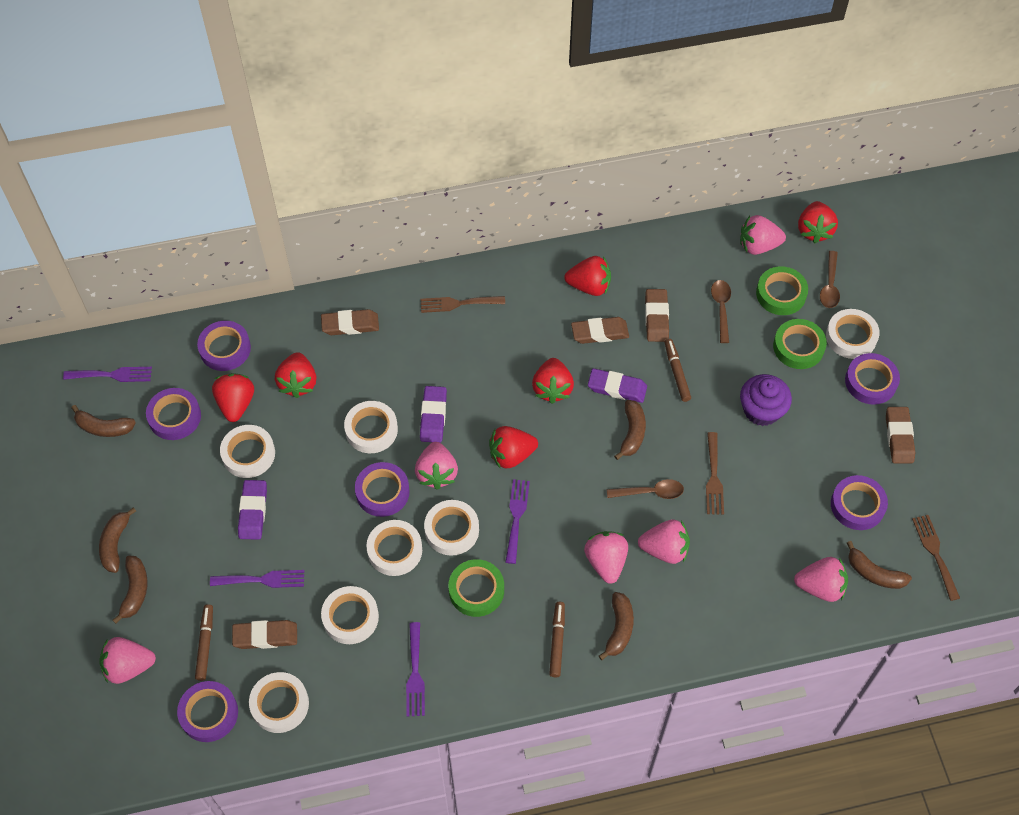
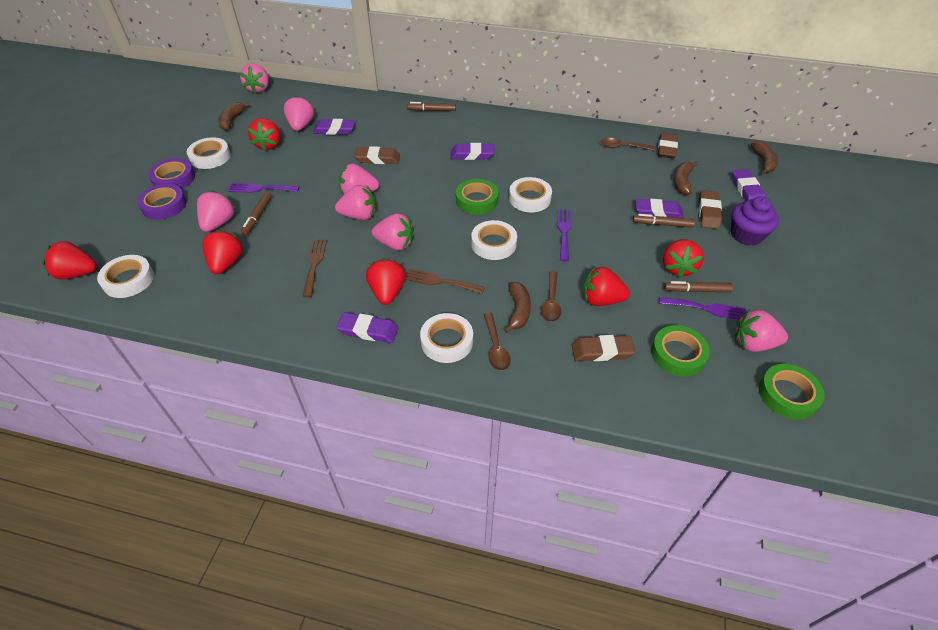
brown banana: [71,405,136,437] [99,507,136,573] [113,556,148,624] [599,592,634,660] [614,400,646,460] [847,541,912,589] = 6 -> [218,102,250,131] [504,282,531,333] [673,161,698,195] [751,141,778,174] = 4
brown eraser: [232,620,297,649] [321,309,379,335] [571,317,629,344] [645,289,669,342] [886,407,915,463] = 5 -> [354,146,400,164] [571,335,636,361] [658,133,678,159] [699,190,722,229] = 4
brown fork: [421,296,505,313] [706,432,724,515] [912,515,960,601] = 3 -> [303,240,327,297] [405,268,485,294] = 2
brown marker: [195,604,213,681] [549,602,565,677] [664,339,691,402] = 3 -> [241,193,271,236] [407,102,456,111] [633,214,695,228] [664,281,733,292] = 4
pink strawberry: [99,637,156,684] [415,442,458,490] [584,531,628,584] [638,520,690,564] [740,215,786,255] [794,557,848,602] = 6 -> [197,191,235,232] [240,63,269,94] [283,96,314,131] [335,185,376,220] [339,163,379,194] [372,213,414,250] [735,309,788,352] = 7
purple eraser: [238,480,267,540] [420,386,447,443] [588,368,647,403] = 3 -> [313,119,355,135] [336,312,398,343] [451,143,495,160] [635,199,684,218] [732,170,766,201] = 5
purple fork: [63,367,152,382] [210,570,304,588] [406,622,425,716] [505,479,530,564] = 4 -> [228,183,299,193] [557,210,571,262] [659,297,746,320] = 3
purple tape: [146,388,201,440] [177,681,238,742] [197,321,251,371] [355,462,410,517] [831,475,888,530] [845,353,900,405] = 6 -> [137,184,187,220] [148,158,195,189] = 2
white tape: [220,425,275,478] [249,672,309,733] [321,586,379,644] [344,401,398,453] [366,520,422,576] [424,500,479,556] [826,309,880,359] = 7 -> [97,255,154,298] [187,137,231,169] [420,313,473,363] [471,220,517,260] [509,177,552,212] = 5

